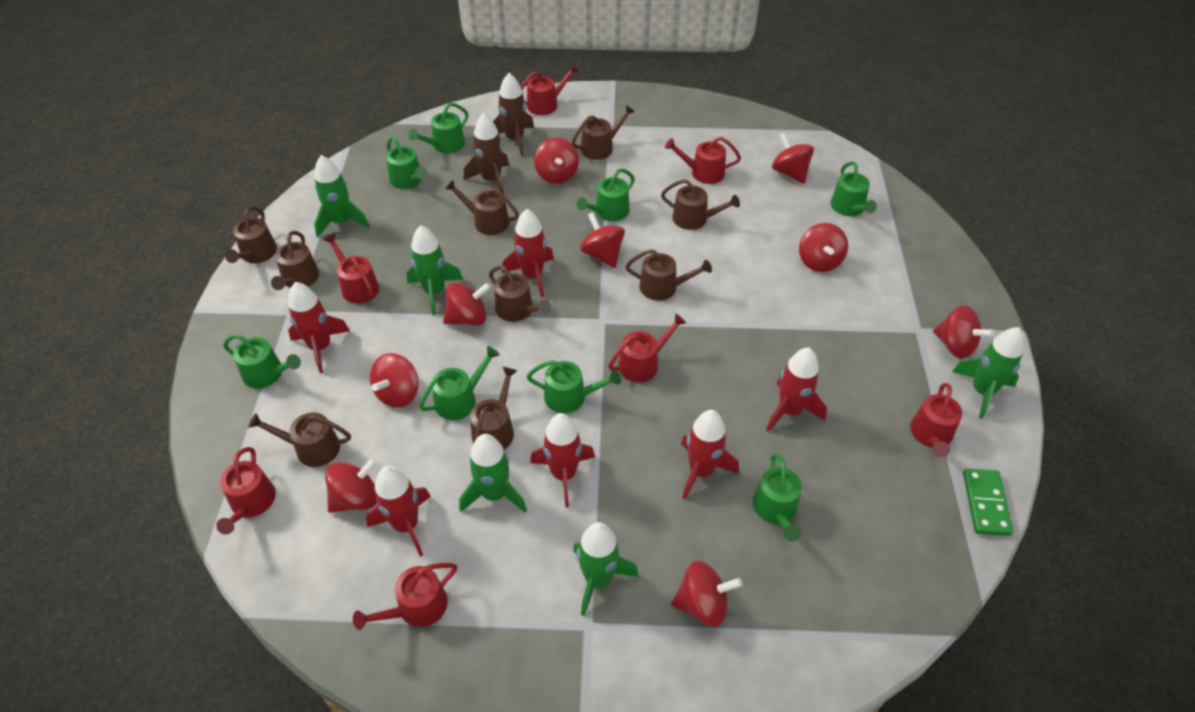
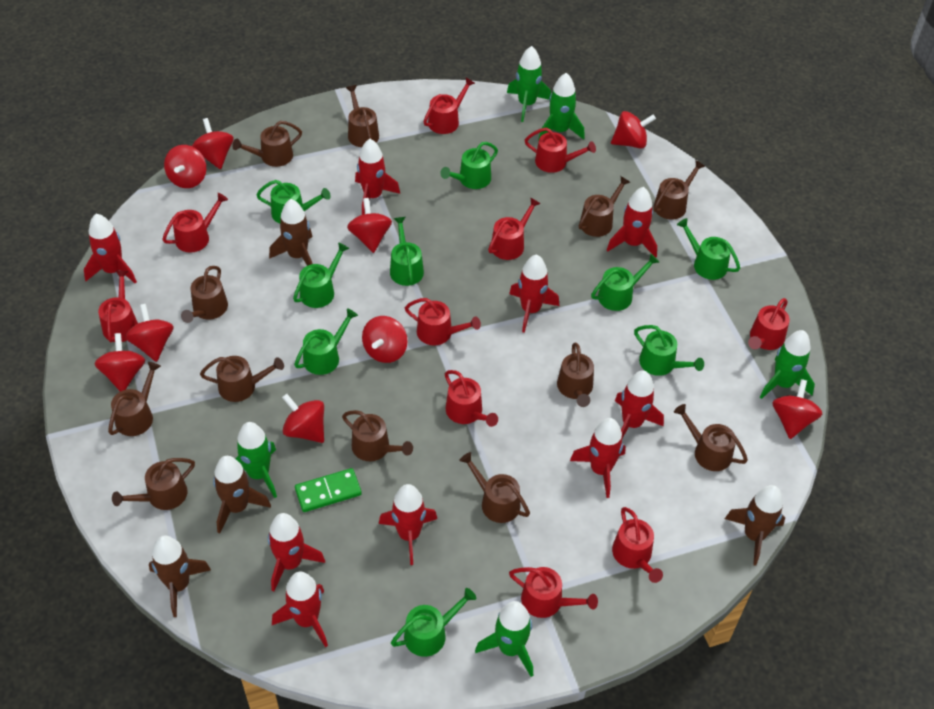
brown rocket: [464,113,509,194] [493,73,534,156] = 2 -> [149,535,211,617] [213,456,271,534] [269,199,313,266] [725,485,785,566] = 4
brown watering can: [225,206,277,263] [248,412,351,467] [271,231,319,290] [445,180,519,235] [470,367,517,449] [489,266,551,322] [572,104,635,160] [626,249,712,301] [661,179,740,230] = 9 -> [108,362,161,436] [112,458,195,510] [181,266,228,323] [200,356,284,402] [232,121,302,167] [342,410,413,461] [346,85,379,147] [459,452,530,523] [557,343,594,407] [579,176,630,237] [654,160,705,220] [674,404,748,471] = 12
green watering can: [223,334,301,388] [386,137,428,189] [409,103,468,153] [419,346,500,420] [527,360,621,413] [577,169,635,221] [753,453,802,542] [830,161,877,216] = 8 -> [256,180,331,224] [293,242,349,308] [294,308,358,375] [390,217,424,286] [391,588,476,657] [440,142,498,189] [591,253,659,311] [634,325,704,376] [677,218,740,280] = 9
red rocket: [288,282,350,373] [366,466,431,557] [502,209,554,298] [530,413,595,508] [681,410,739,499] [766,347,827,432] = 6 -> [84,214,137,283] [268,513,325,591] [272,572,328,647] [355,139,400,215] [379,484,437,565] [509,254,559,333] [570,418,626,498] [607,187,657,257] [615,370,664,439] = 9
red watering can: [216,447,276,535] [323,233,379,304] [353,563,457,630] [521,64,579,115] [608,313,686,382] [665,137,741,184] [910,383,962,457] = 7 -> [98,271,138,342] [162,193,228,253] [405,298,481,345] [423,78,475,134] [445,370,498,427] [488,197,541,260] [509,567,598,618] [525,128,596,173] [612,507,663,583] [748,298,790,350] = 10

